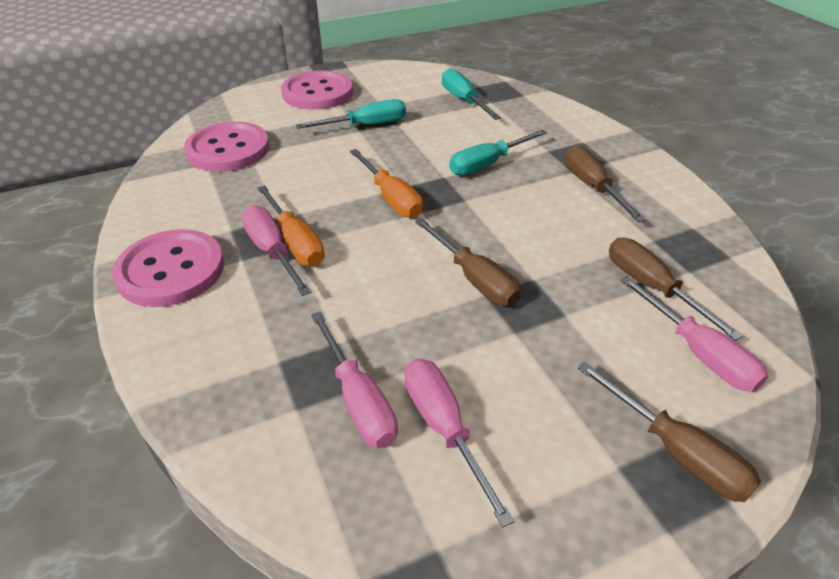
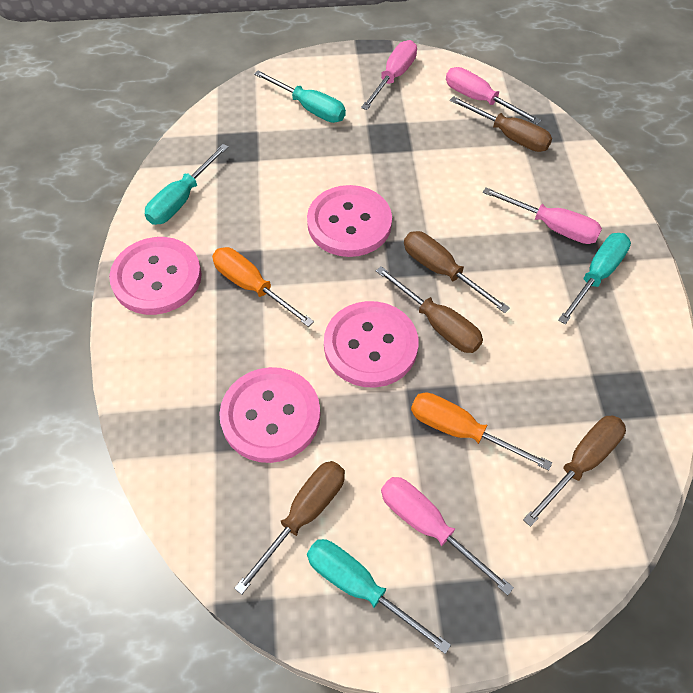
brown screwdriver: [415,218,521,306] [564,145,646,222] [577,362,761,502] [609,238,743,341] = 4 -> [234,461,345,595] [376,266,483,353] [404,231,510,313] [450,96,552,152] [523,415,626,527] = 5
pink button: [112,229,224,307] [184,122,269,172] [281,70,353,110] = 3 -> [109,237,202,315] [219,367,320,463] [307,185,392,257] [324,301,418,388] = 4
turquoise screwdriver: [296,99,406,129] [442,68,501,120] [449,130,547,176] = 3 -> [145,144,228,225] [254,70,346,123] [307,539,451,654] [558,233,631,324] = 4

